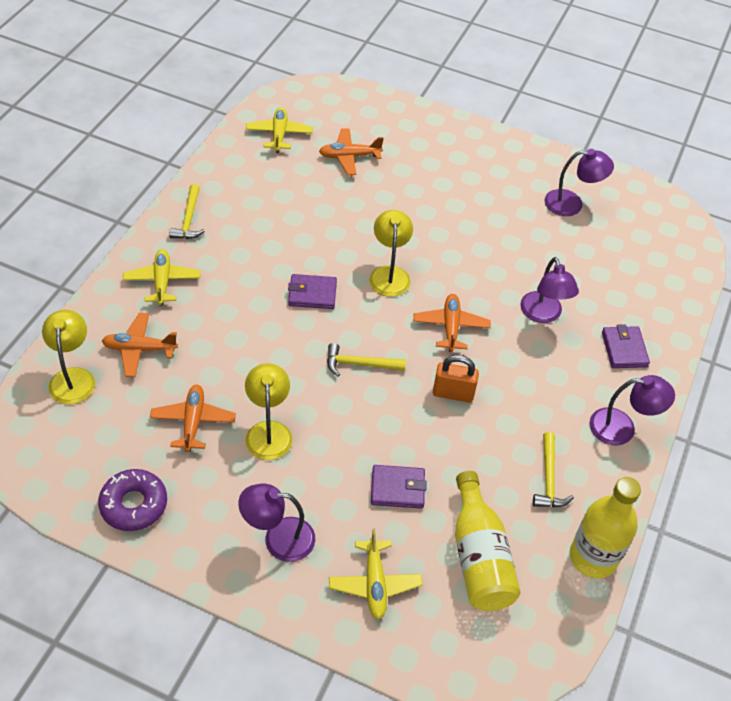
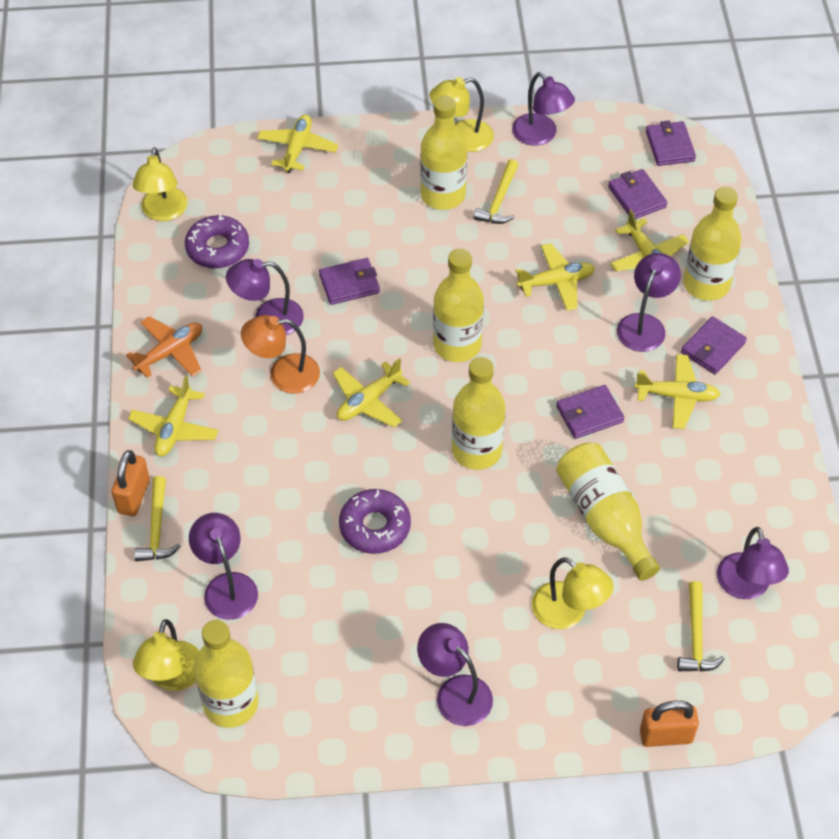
orange lamp: none = 0 -> [241,315,320,394] = 1
orange padlock: [433,355,479,402] = 1 -> [112,450,150,516] [640,701,699,747] = 2
orange plane: [102,313,178,377] [150,385,236,452] [319,128,384,175] [413,294,491,352] = 4 -> [126,316,202,378] = 1
purple donut: [98,469,167,531] = 1 -> [185,215,249,269] [339,489,411,554] = 2
purple lamp: [238,483,315,562] [520,257,579,323] [544,149,614,216] [589,375,675,445] = 4 -> [189,513,258,620] [226,259,304,335] [417,623,493,726] [512,72,575,146] [617,253,681,352] [717,527,789,599] = 6
purple wallet: [288,274,337,309] [371,465,427,509] [602,324,650,368] = 3 -> [319,258,380,305] [556,385,624,439] [608,169,667,219] [646,120,696,166] [681,316,747,374] = 5
yellow bottle: [455,471,520,611] [570,477,641,578] = 2 -> [194,620,258,728] [420,96,467,210] [433,249,484,362] [452,357,505,470] [556,442,660,581] [683,187,741,301] = 6
yellow lamp: [42,310,95,405] [245,363,293,460] [369,210,413,297] = 3 -> [133,147,188,221] [133,619,200,691] [430,77,494,152] [532,557,614,629] = 4
yellow plane: [123,249,200,306] [246,107,313,153] [329,528,423,620] = 3 -> [128,375,219,457] [257,114,338,173] [333,358,410,427] [516,243,595,311] [610,209,689,271] [635,354,720,429] = 6

